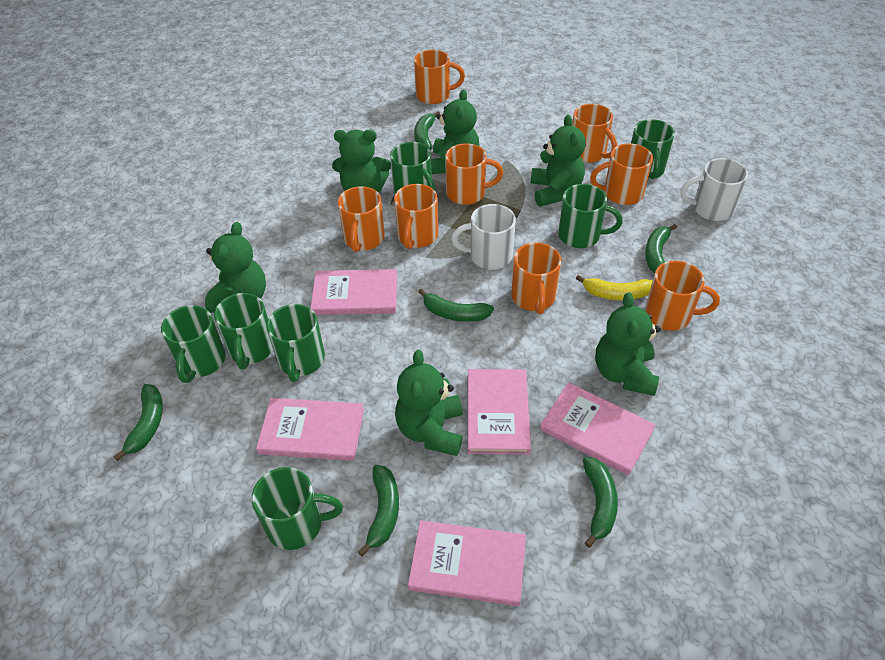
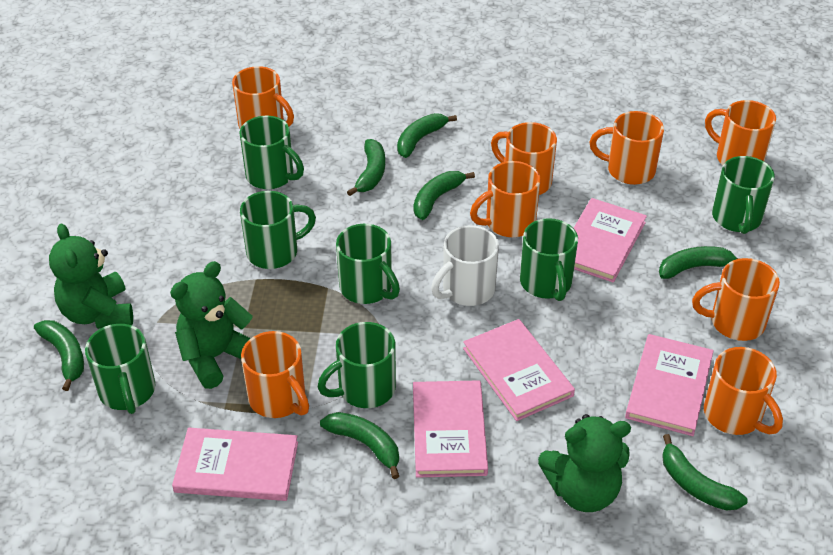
green banana: [113,384,163,461] [358,465,399,556] [414,111,440,151] [418,288,494,322] [583,457,618,548] [645,224,677,273] = 6 -> [34,320,84,391] [320,412,399,479] [347,139,385,196] [397,113,457,158] [414,171,475,220] [659,246,739,279] [662,434,747,510] = 7
green teddy bear: [205,222,266,313] [332,130,391,192] [395,350,463,456] [431,89,480,174] [531,115,586,206] [595,292,661,396] = 6 -> [49,223,133,329] [170,261,253,389] [538,414,631,512] = 3
white mug: [451,204,516,270] [680,158,748,221] = 2 -> [431,225,499,306] = 1
yellow banana: [576,275,653,300] = 1 -> none = 0

